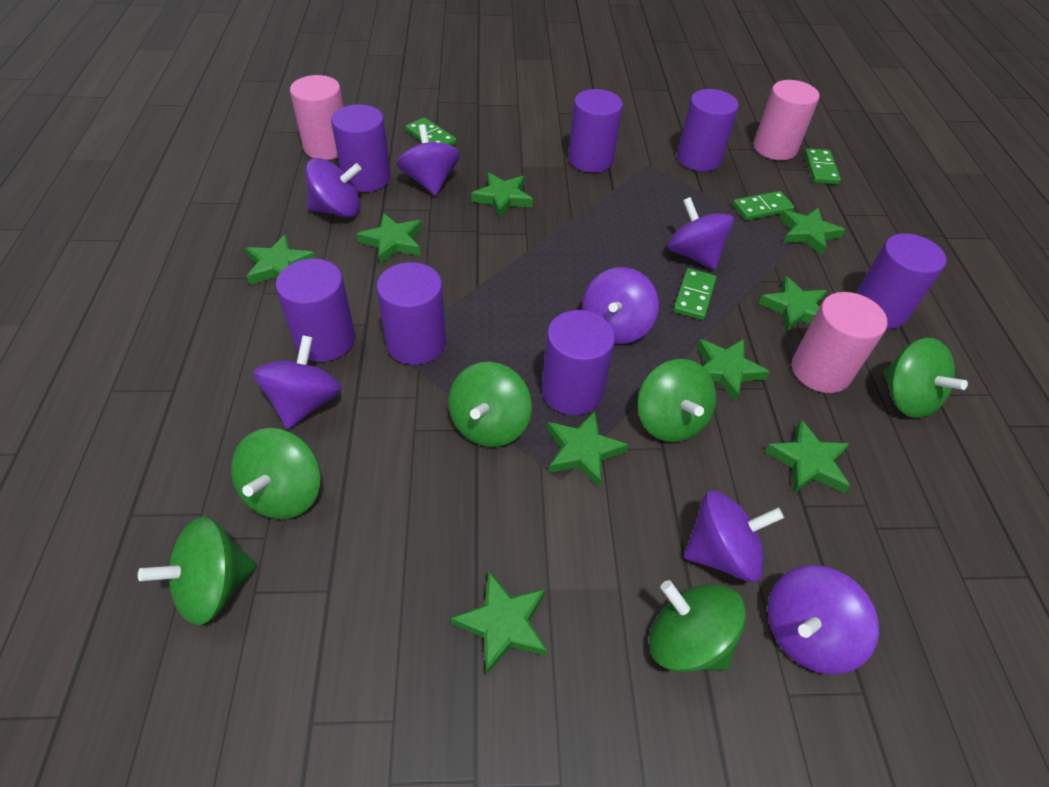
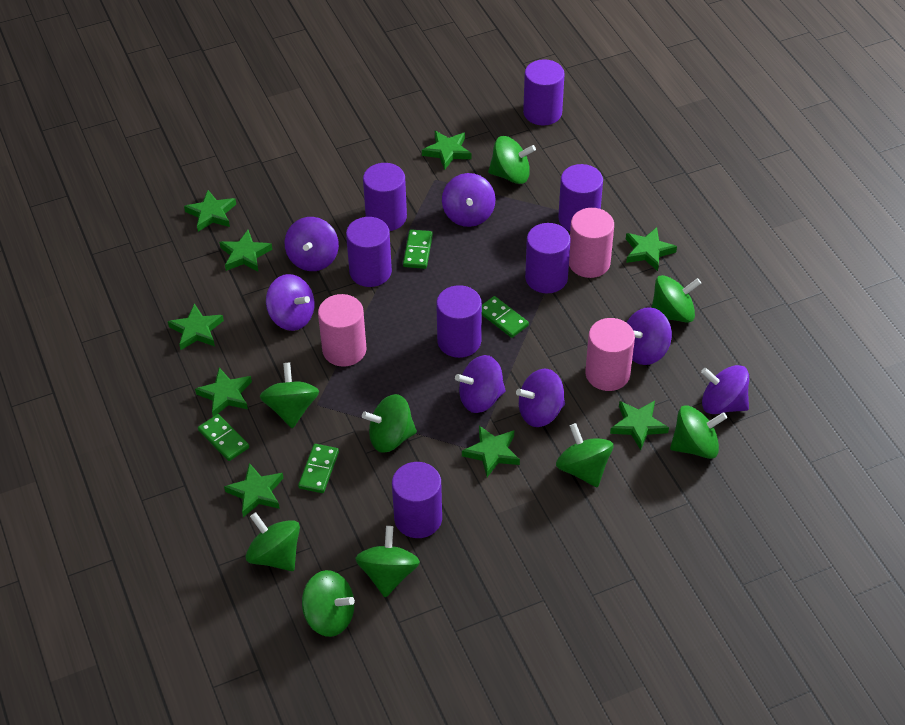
green spinning top: [138,517,257,625] [231,428,321,519] [449,362,532,447] [638,359,716,442] [649,580,746,673] [883,338,968,418] = 6 -> [246,512,300,571] [260,362,319,428] [302,570,355,637] [355,526,420,598] [362,394,417,453] [488,136,536,184] [556,423,613,487] [651,275,701,323] [670,405,727,459] = 9

